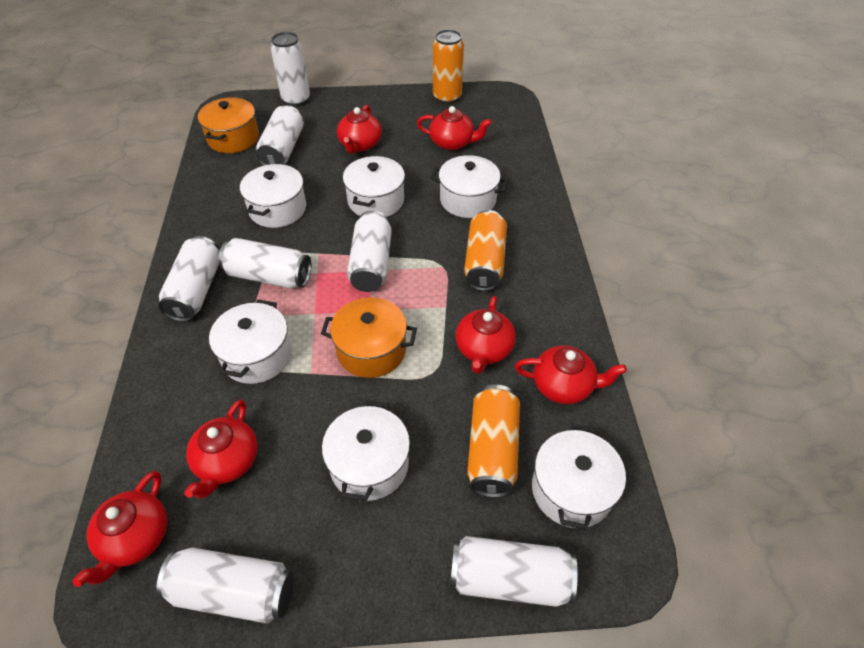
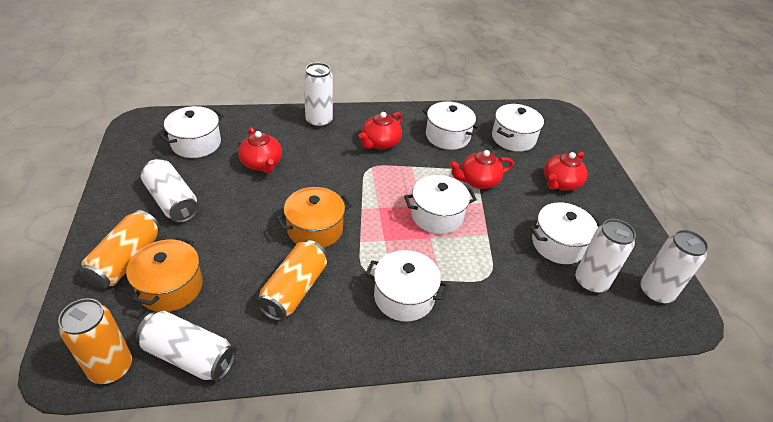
red teapot: [72,471,167,587] [184,399,258,499] [337,105,382,154] [417,106,492,151] [456,296,516,374] [515,346,627,404] = 6 -> [238,127,282,174] [359,112,402,150] [449,150,514,189] [544,152,587,191] = 4
white can: [156,547,293,623] [158,236,219,322] [218,238,311,289] [256,105,304,166] [271,32,310,107] [347,210,392,292] [450,536,578,607] = 7 -> [136,311,236,382] [141,159,199,223] [304,63,333,128] [575,219,636,294] [640,230,709,304] = 5

